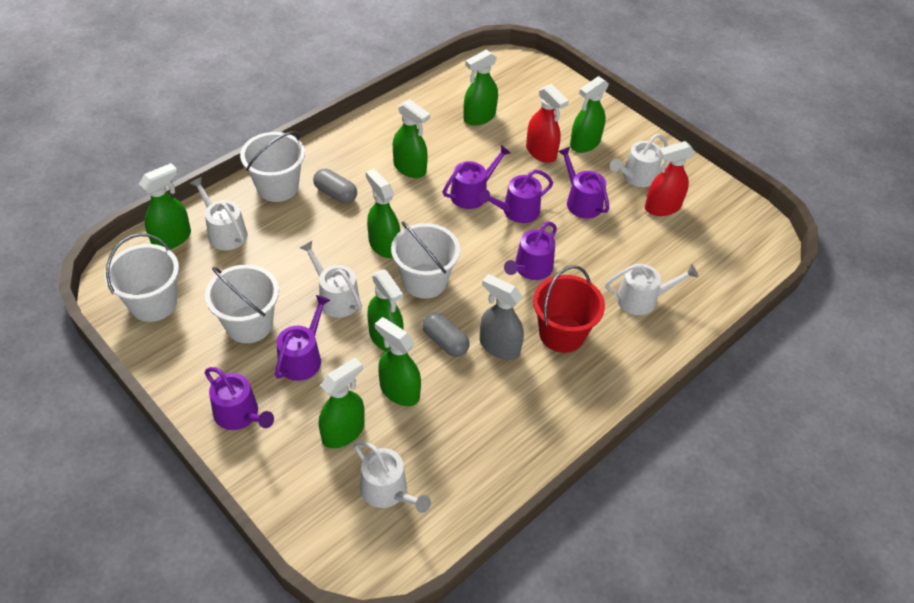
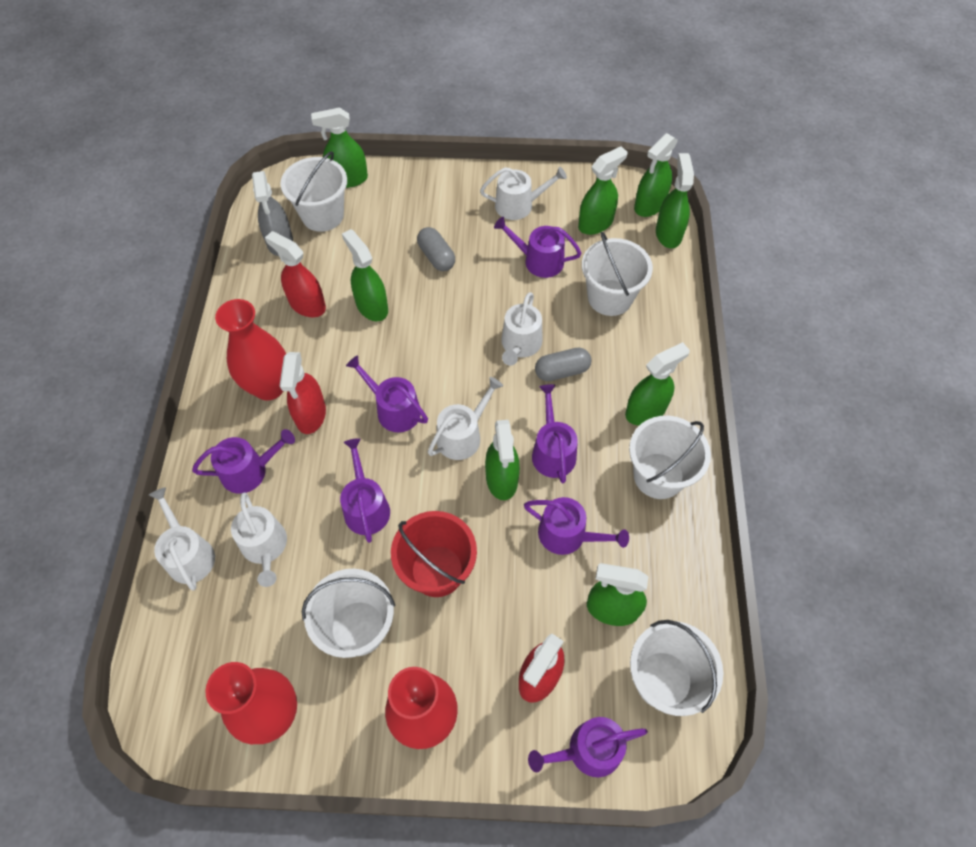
purple watering can: [205,367,274,430] [275,295,330,381] [443,145,511,209] [479,169,553,223] [504,221,557,280] [558,147,610,219] = 6 -> [192,429,295,494] [340,438,390,543] [346,355,428,432] [494,217,581,278] [524,497,629,555] [528,717,648,777] [532,384,578,484] = 7
red spray bottle: [526,84,569,163] [645,141,695,216] = 2 -> [265,231,326,317] [280,352,326,434] [519,634,564,703] = 3
red vase: none = 0 -> [205,662,297,744] [215,299,286,401] [385,667,458,749] = 3
white bucket: [105,233,179,322] [205,265,279,343] [240,131,305,202] [391,221,460,299] = 4 -> [280,151,347,232] [302,569,395,658] [582,232,653,316] [629,416,711,499] [630,620,723,716] = 5

